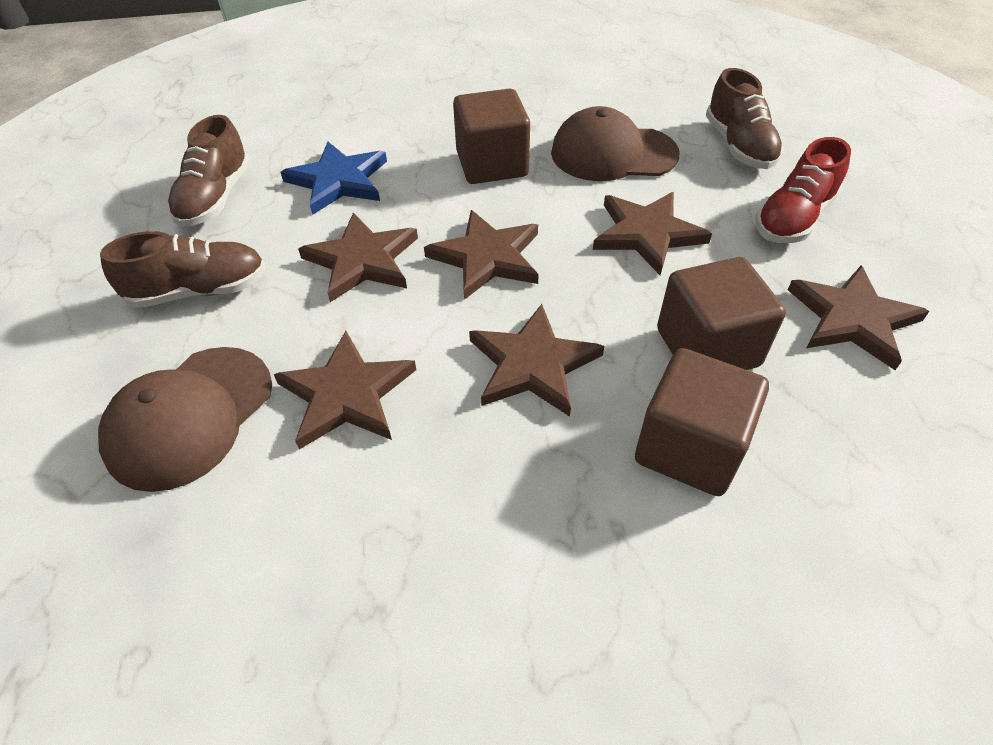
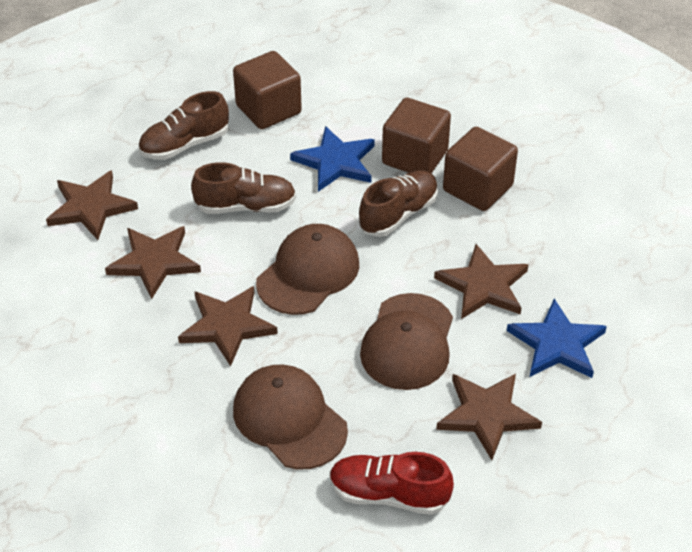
blue star: [280,142,387,215] = 1 -> [290,126,375,192] [507,299,607,378] = 2
brown cap: [98,347,272,492] [551,106,679,181] = 2 -> [233,364,348,470] [256,224,359,315] [360,293,453,390] = 3
brown star: [274,331,416,449] [298,213,418,302] [424,210,539,300] [469,304,604,417] [593,192,712,275] [788,266,929,370] = 6 -> [46,170,138,240] [105,226,201,299] [178,286,278,366] [434,244,529,319] [436,374,542,460] = 5

